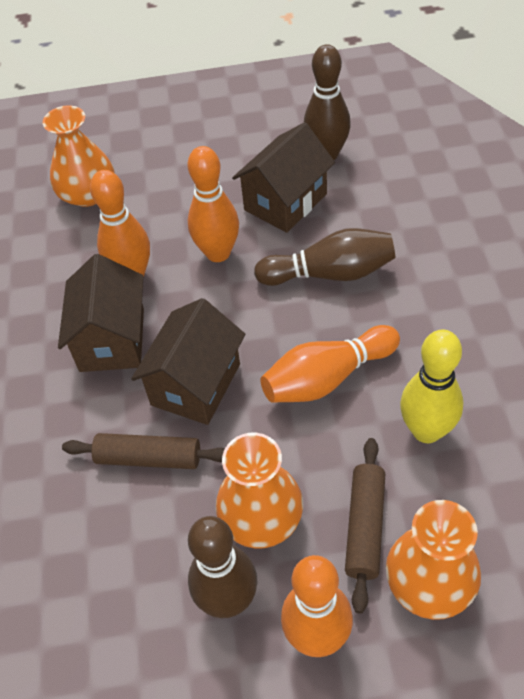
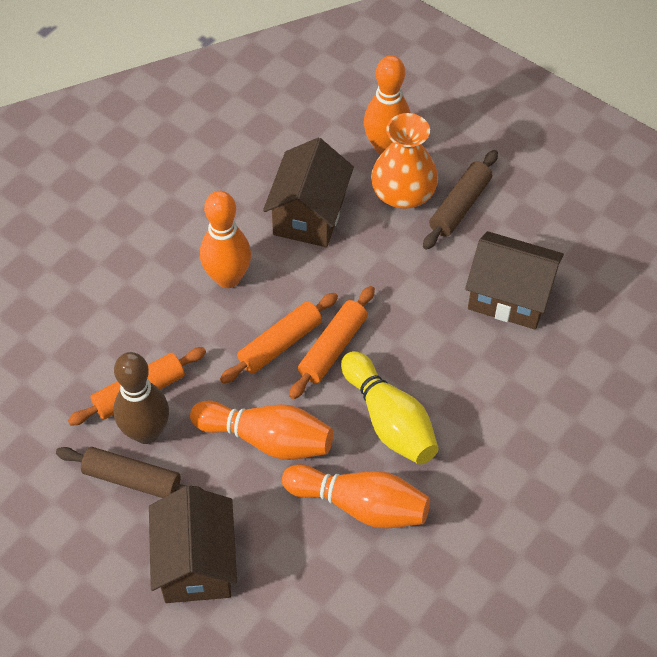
brown bowling pin: [188,516,257,618] [254,228,395,286] [304,44,351,160] = 3 -> [113,352,169,444] = 1
orange rolling pin: none = 0 -> [68,347,206,426] [220,293,338,384] [289,286,375,399] = 3
orange vase: [43,105,114,207] [216,433,303,548] [386,500,481,620] = 3 -> [371,113,438,209] = 1

